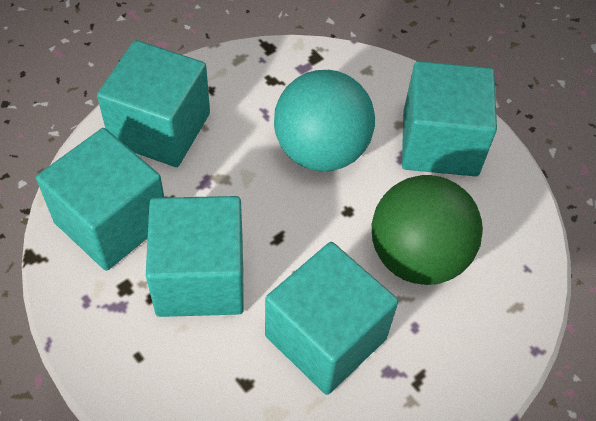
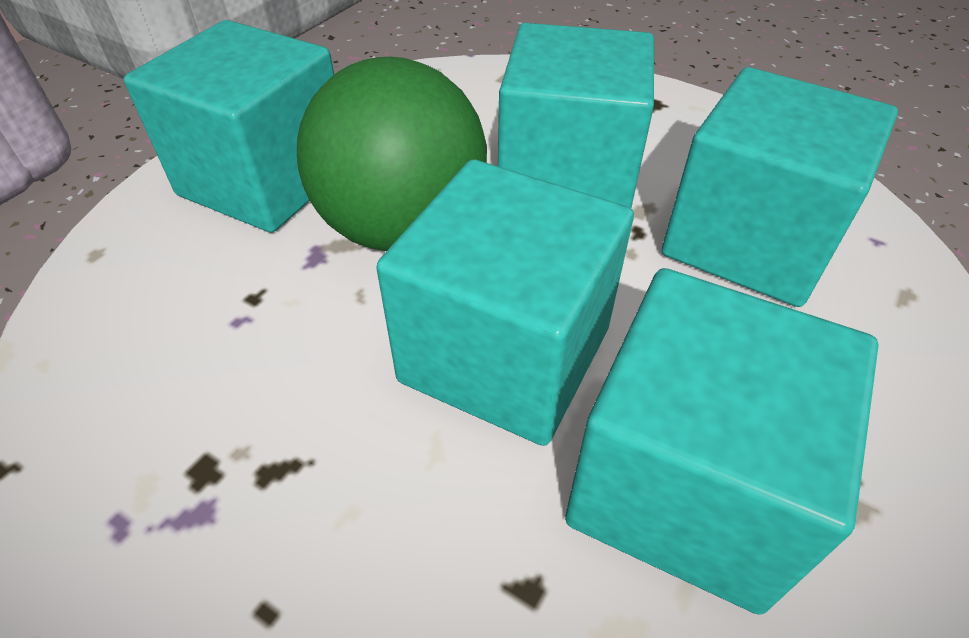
turquoise ball: [274,70,375,172] = 1 -> none = 0

